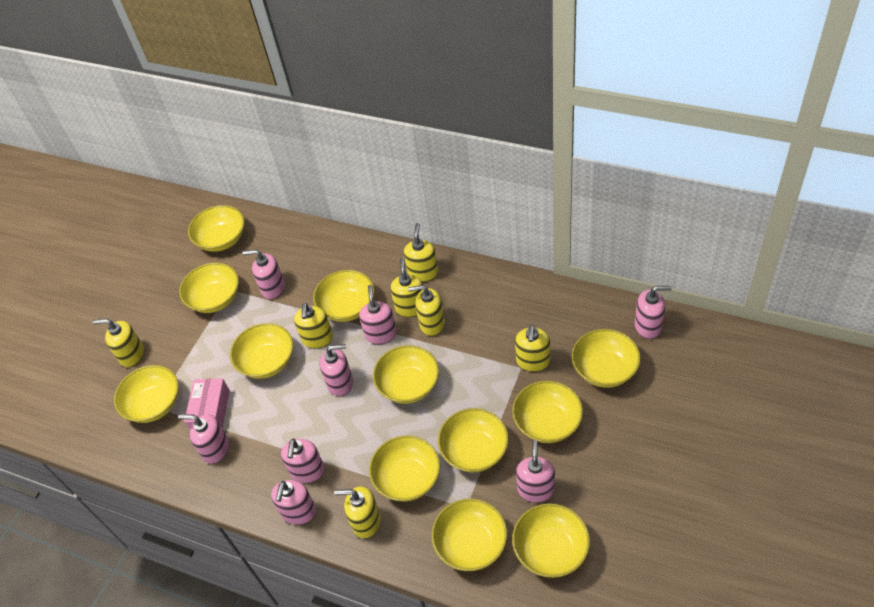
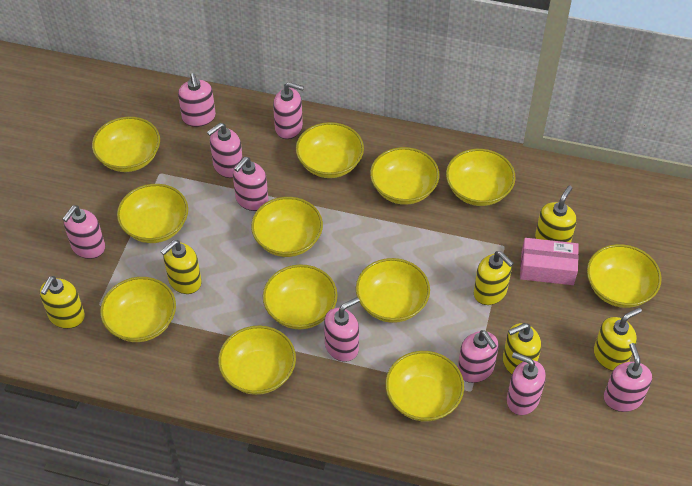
pink soap dispenser: [178,414,229,464] [242,249,285,299] [271,480,316,525] [281,438,325,483] [320,344,353,396] [359,285,397,344] [516,440,555,503] [634,286,672,339] = 8 -> [62,205,105,259] [178,73,216,127] [207,123,243,178] [233,157,268,211] [273,82,304,139] [324,297,360,362] [458,330,499,383] [507,352,546,415] [604,343,652,412] = 9
yellow soap dispenser: [93,318,144,367] [294,303,333,349] [334,486,381,538] [390,258,423,317] [404,223,438,282] [408,285,445,336] [515,325,550,372] = 7 -> [40,276,85,329] [160,240,202,294] [474,251,514,305] [503,323,541,374] [535,186,577,243] [594,307,642,371] = 6

